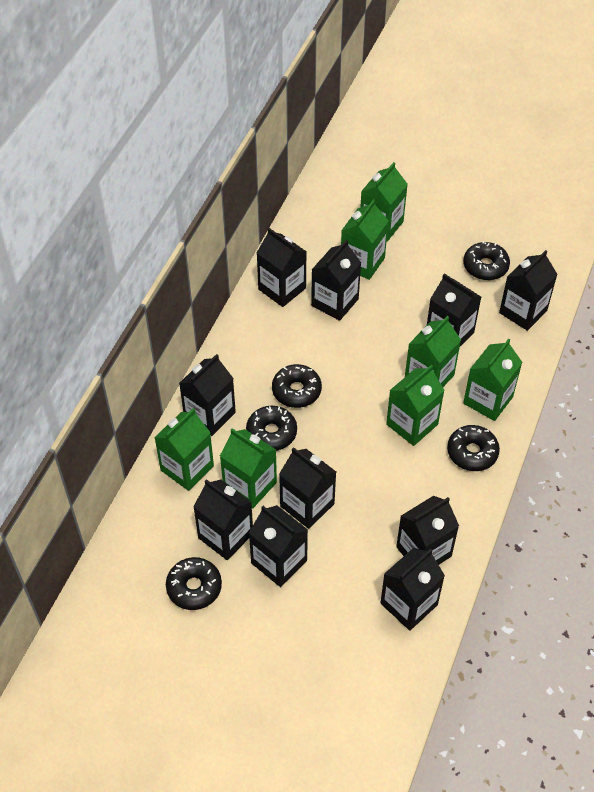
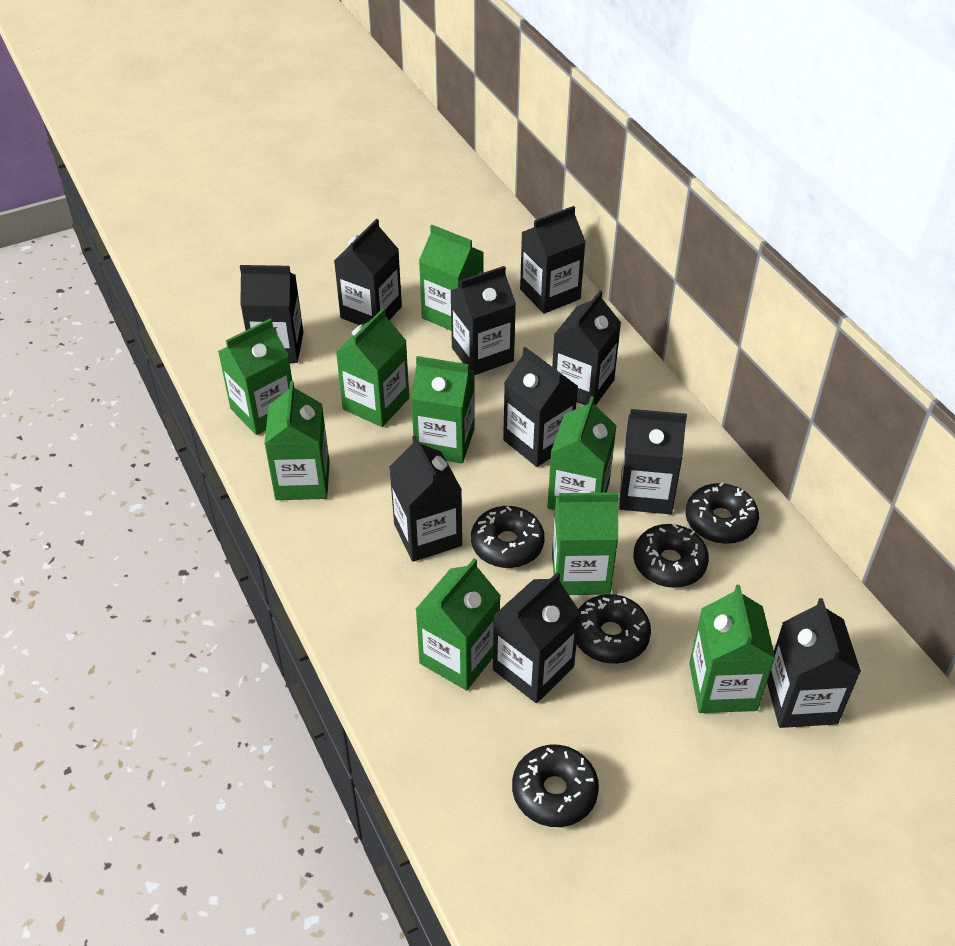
green carton: [154,408,214,491] [220,428,277,508] [341,199,388,280] [360,162,408,242] [386,365,445,446] [405,316,461,387] [463,339,522,421] = 7 -> [218,319,292,435] [264,381,330,500] [336,308,409,427] [411,356,475,464] [416,559,501,691] [419,225,484,331] [547,396,617,510] [552,490,619,595] [689,585,775,713] = 9

